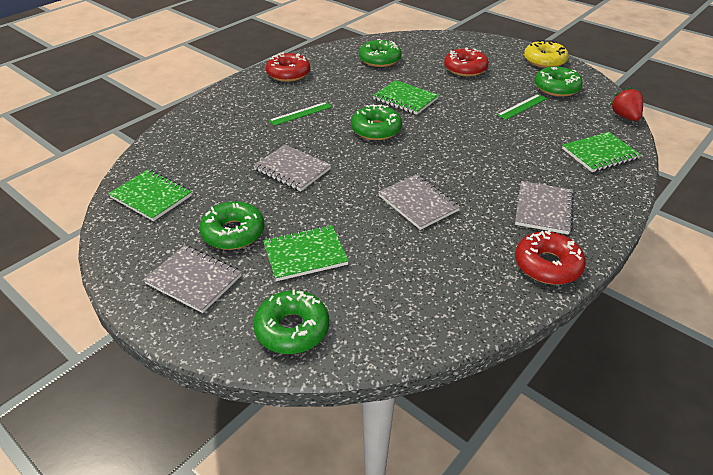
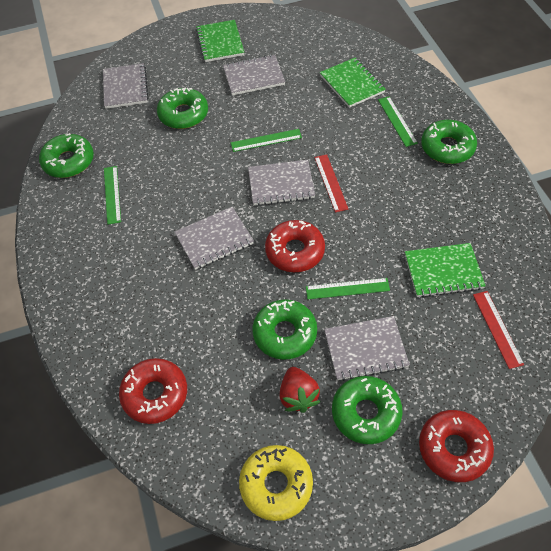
green notebook: [108,169,192,221] [263,225,349,281] [373,80,439,115] [562,132,641,172] = 4 -> [196,20,244,62] [320,58,386,108] [405,243,486,298] = 3
green ruler: [269,102,332,126] [497,94,547,120] = 2 -> [104,166,121,225] [231,129,302,152] [306,278,390,299] [378,96,418,147] = 4
grey notebook: [143,245,241,313] [253,145,331,191] [378,174,460,230] [515,181,574,234] = 4 -> [103,63,149,109] [174,207,254,270] [223,55,285,96] [248,160,315,206] [324,316,410,381] = 5
red ruler: none = 0 -> [314,154,349,213] [473,291,524,369] = 2

